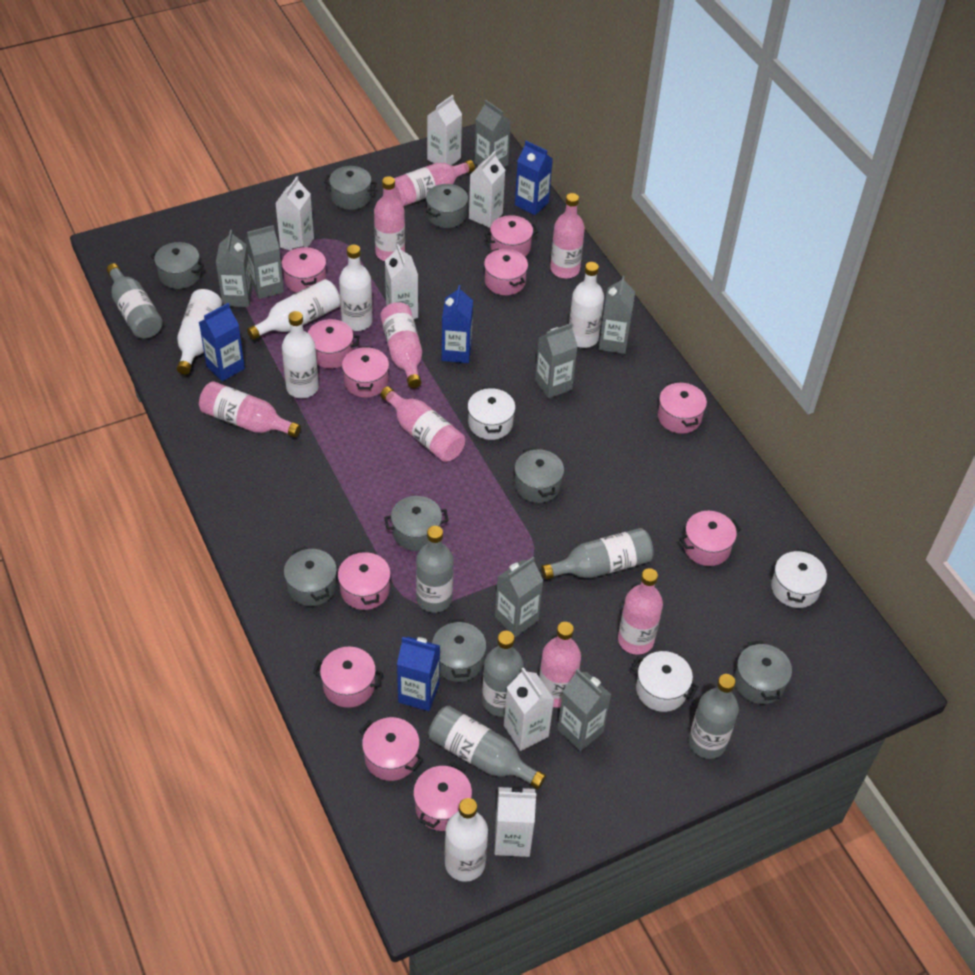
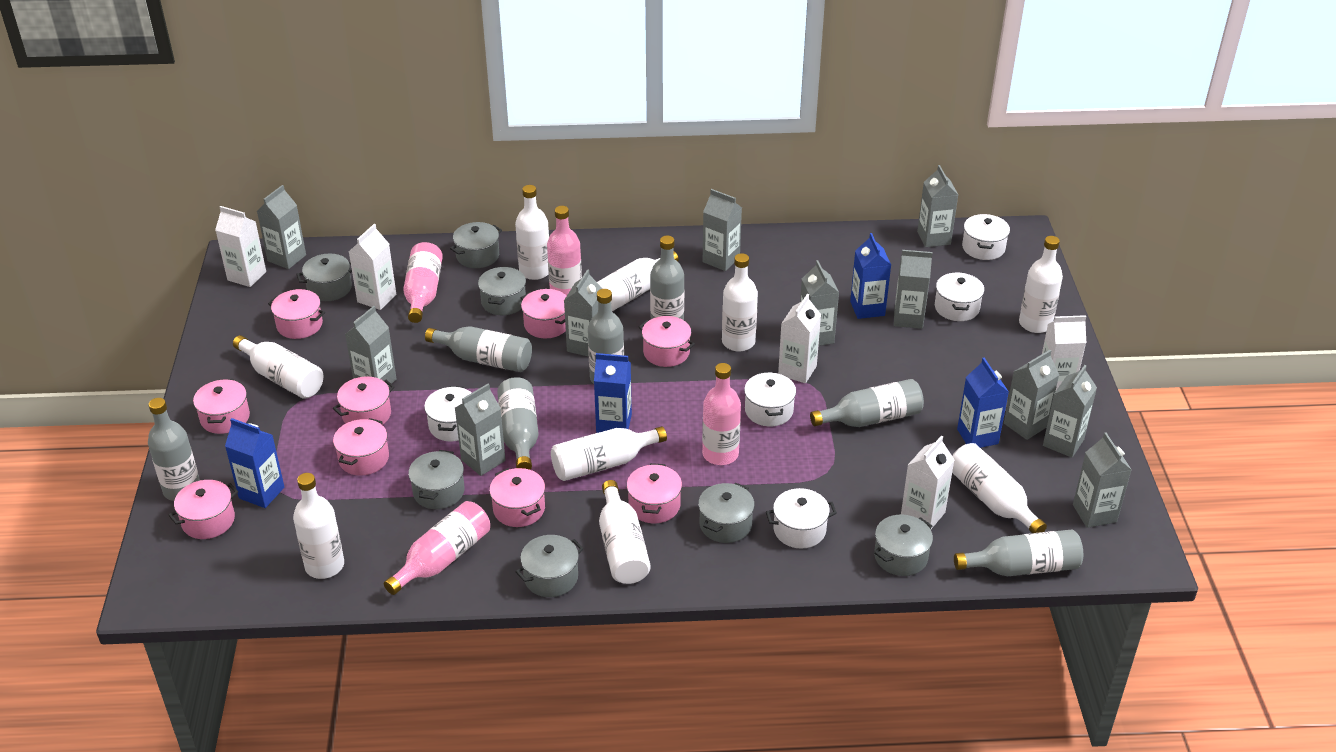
grey bottle: [107,263,163,339] [416,526,454,613] [428,706,546,789] [482,631,524,717] [541,528,654,580] [689,674,739,759] = 6 -> [148,398,200,501] [425,326,532,372] [497,377,539,470] [588,289,624,384] [650,236,684,320] [810,379,924,427] [954,529,1083,576] = 7
grey carton: [216,230,252,307] [245,225,284,299] [474,100,511,167] [495,557,544,637] [535,323,578,398] [557,669,611,751] [599,276,635,354] = 7 -> [257,185,306,269] [345,306,397,387] [455,383,505,476] [564,269,603,357] [703,189,742,271] [800,260,839,346] [894,250,933,329] [917,165,958,247] [1004,350,1059,440] [1043,365,1097,458] [1073,432,1132,528] = 11
grey pot: [151,242,204,289] [284,547,337,606] [324,166,377,210] [384,496,449,551] [426,184,468,228] [432,619,486,682] [515,447,564,503] [734,641,792,704] = 8 -> [296,254,352,301] [408,450,465,509] [450,222,502,268] [478,267,526,315] [516,535,584,597] [698,483,755,543] [874,515,933,576] = 7
pink bottle: [199,381,301,437] [374,176,405,261] [380,302,422,388] [380,386,465,462] [394,160,475,206] [539,622,581,708] [550,193,585,278] [618,568,663,655] = 8 -> [384,501,490,595] [403,242,443,323] [547,206,582,296] [702,363,741,465] = 4
pink pot: [282,246,326,293] [307,319,360,368] [313,647,383,708] [338,550,391,610] [342,346,389,398] [359,717,423,781] [413,762,472,831] [484,249,528,295] [485,215,538,257] [658,381,707,434] [680,511,741,566] = 11 -> [168,480,238,539] [193,379,250,434] [268,289,325,339] [333,376,395,425] [333,418,389,476] [489,468,545,527] [521,289,566,338] [627,463,682,523] [639,316,695,367] = 9
white bottle: [177,289,222,375] [247,279,340,340] [282,311,319,398] [339,245,373,331] [445,798,488,882] [569,262,604,348] = 6 -> [233,335,323,399] [293,473,344,579] [515,185,549,280] [551,426,667,481] [597,251,679,311] [599,480,651,584] [722,253,758,351] [952,443,1047,533] [1019,236,1063,333] = 9
white carton: [275,176,314,251] [385,244,418,319] [427,95,462,166] [469,151,505,228] [494,786,536,857] [504,667,554,751] = 6 -> [215,206,266,287] [349,224,396,310] [778,294,821,383] [901,436,954,530] [1042,315,1086,392] = 5
white pot: [468,387,515,440] [631,651,699,712] [771,549,827,608] = 3 -> [424,386,472,441] [744,372,796,426] [766,488,837,549] [935,272,984,321] [962,214,1010,260] = 5

